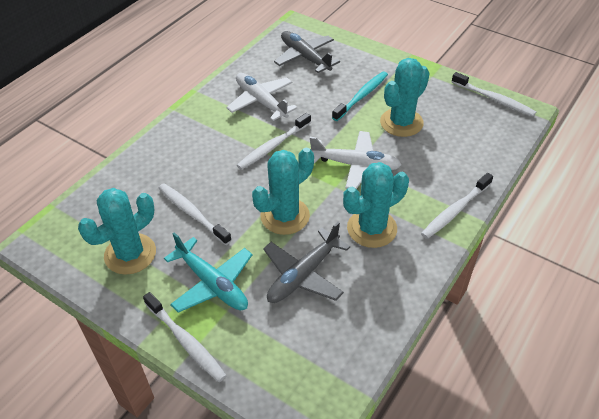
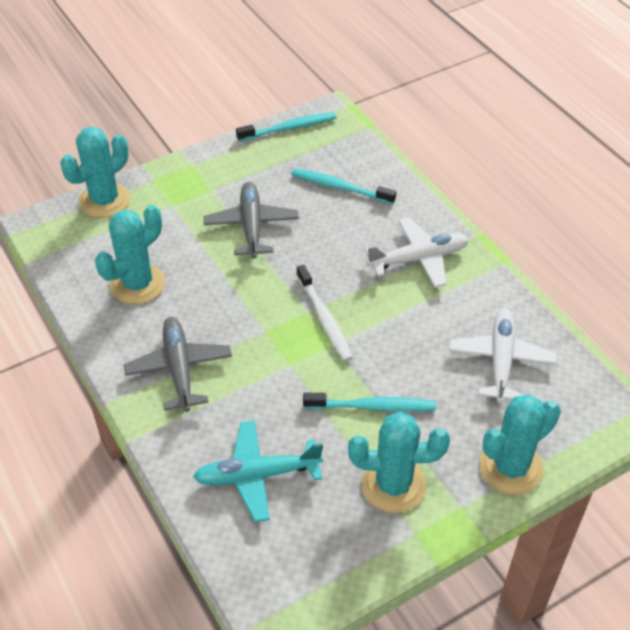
turquoise toothbrush: [332,71,388,121] = 1 -> [236,112,337,141] [291,168,396,204] [303,393,436,412] = 3
white toothbrush: [143,292,227,382] [159,183,232,245] [237,113,311,170] [421,173,493,239] [452,72,536,117] = 5 -> [297,265,353,362] = 1

